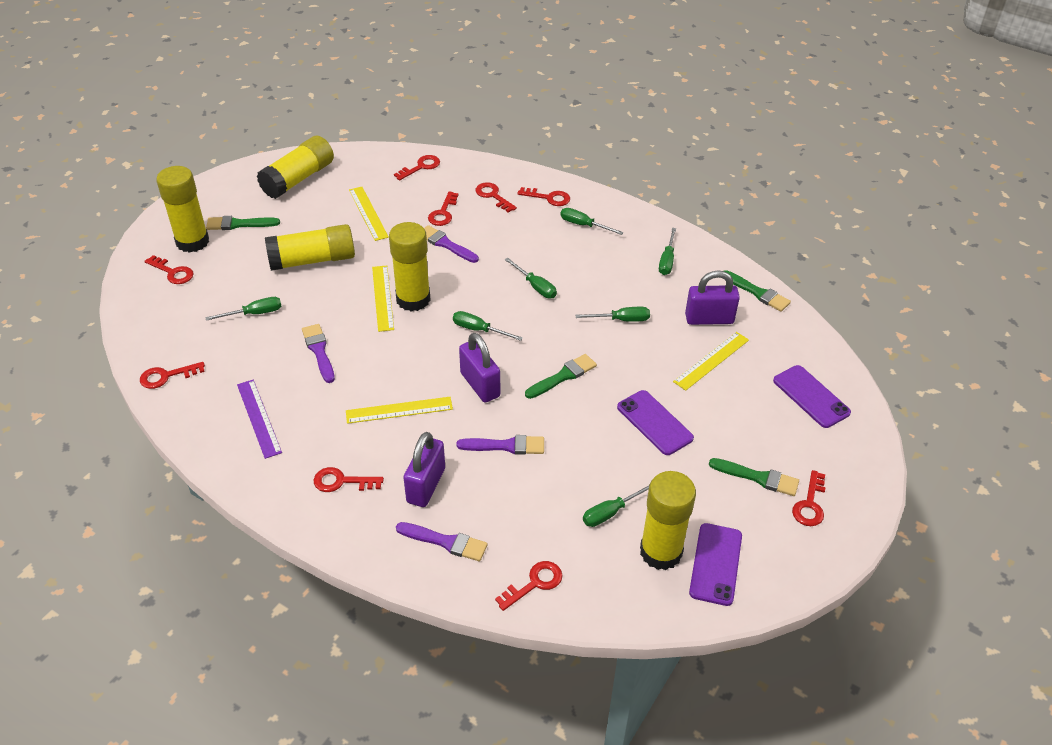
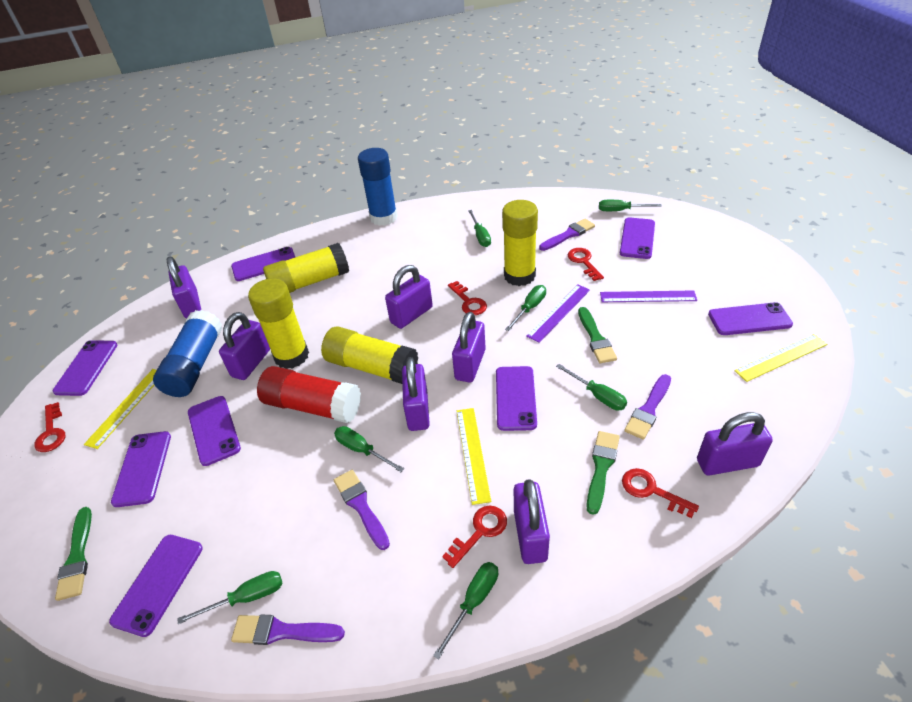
blue glue stick: none = 0 -> [153,310,222,397] [358,148,398,226] = 2
green brush: [206,216,280,230] [525,354,597,399] [709,458,799,496] [725,270,791,312] = 4 -> [55,507,92,601] [578,307,617,363] [586,431,620,515] = 3
purple padlock: [404,432,445,507] [459,333,500,403] [685,270,740,325] = 3 -> [167,257,201,318] [219,312,270,380] [385,265,433,329] [402,357,430,431] [452,312,486,383] [514,479,550,564] [697,412,773,476] = 7
purple phone: [617,390,694,455] [689,523,742,606] [773,365,851,428] = 3 -> [53,340,117,396] [109,535,203,637] [111,431,171,507] [188,396,241,466] [231,247,295,281] [496,366,537,431] [620,217,655,259] [708,302,793,335] = 8
purple ruler: [237,380,282,459] = 1 -> [526,284,590,343] [600,290,697,302] = 2
red glue stick: none = 0 -> [257,366,361,423] = 1
red key: [140,362,205,389] [145,255,194,284] [314,467,384,492] [394,155,440,180] [428,191,458,226] [475,182,517,213] [495,561,562,611] [517,187,570,206] [792,470,826,526] = 9 -> [34,402,66,452] [442,505,507,568] [448,281,487,315] [568,248,604,281] [622,468,699,518] = 5
yellow glue stick: [156,166,209,253] [257,136,334,199] [265,224,355,271] [389,222,431,312] [640,471,696,570] = 5 -> [248,278,309,369] [263,243,349,293] [321,326,418,384] [502,200,538,286] = 4
yellow ruler: [346,397,453,424] [349,187,389,241] [372,265,394,332] [673,332,749,391] = 4 -> [84,369,157,449] [457,408,491,505] [734,334,827,382] = 3

